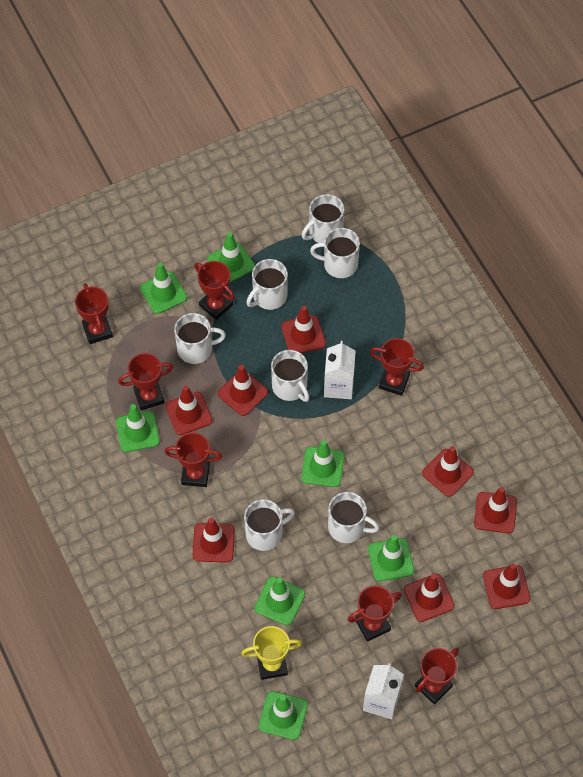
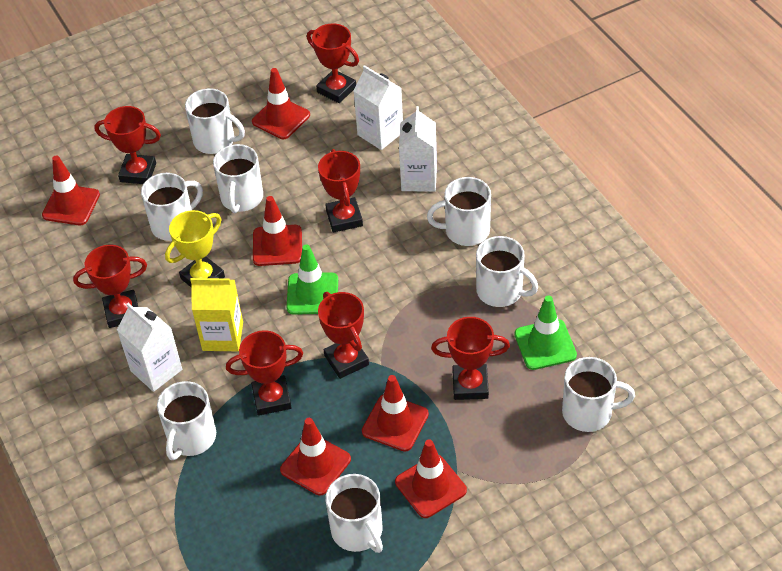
green traffic cone: [116,404,160,452] [140,263,187,314] [208,232,255,283] [254,577,305,626] [259,691,308,740] [301,440,345,487] [368,535,414,581] = 7 -> [286,244,338,315] [514,295,577,370] = 2
red traffic cone: [165,386,212,435] [193,518,235,562] [218,365,268,416] [281,306,326,353] [404,574,455,622] [422,446,474,497] [474,487,517,533] [483,563,530,609] = 8 -> [42,155,100,225] [252,68,310,139] [253,196,302,266] [280,418,351,495] [362,375,429,451] [395,440,467,518] = 6
white carton: [324,341,356,399] [363,663,404,719] = 2 -> [117,303,182,392] [353,65,403,150] [399,106,437,192] = 3
white mug: [174,313,226,364] [244,499,295,551] [246,259,288,310] [271,350,309,402] [302,194,344,243] [310,228,360,278] [328,492,379,543] = 7 -> [141,173,203,241] [157,381,216,460] [185,88,245,154] [213,144,263,213] [325,474,383,553] [427,177,491,246] [476,236,538,307] [562,357,635,432] = 8
yellow carton: none = 0 -> [190,276,243,351] = 1

